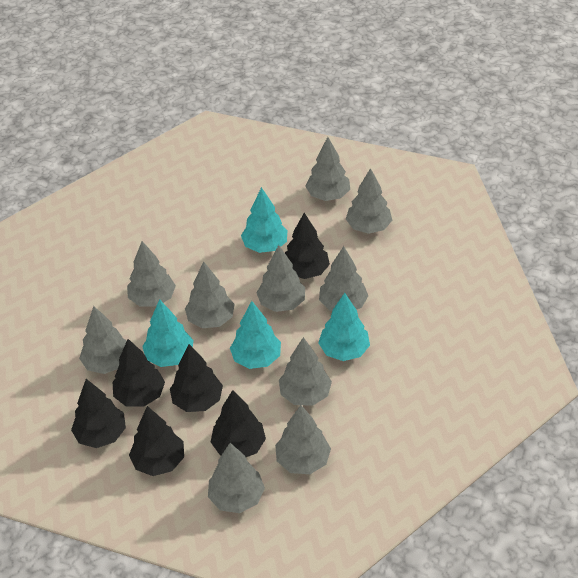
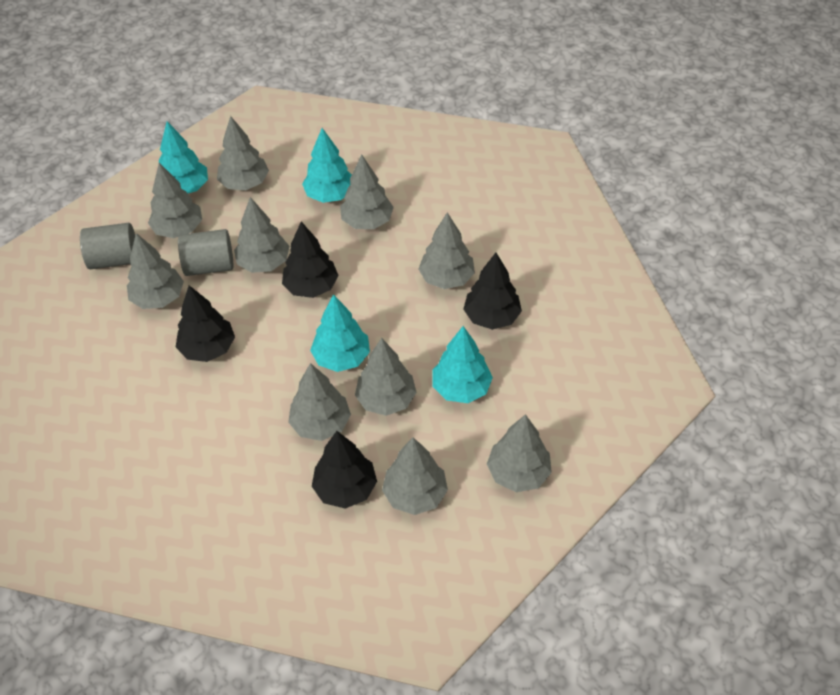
black tree: [71,379,126,448] [113,339,165,406] [129,406,184,476] [170,344,223,412] [211,390,266,457] [285,213,330,279] = 6 -> [176,285,235,362] [282,222,339,298] [312,431,377,509] [463,253,522,330] = 4
grey cylinder: none = 0 -> [80,223,135,269] [178,229,233,276] = 2

